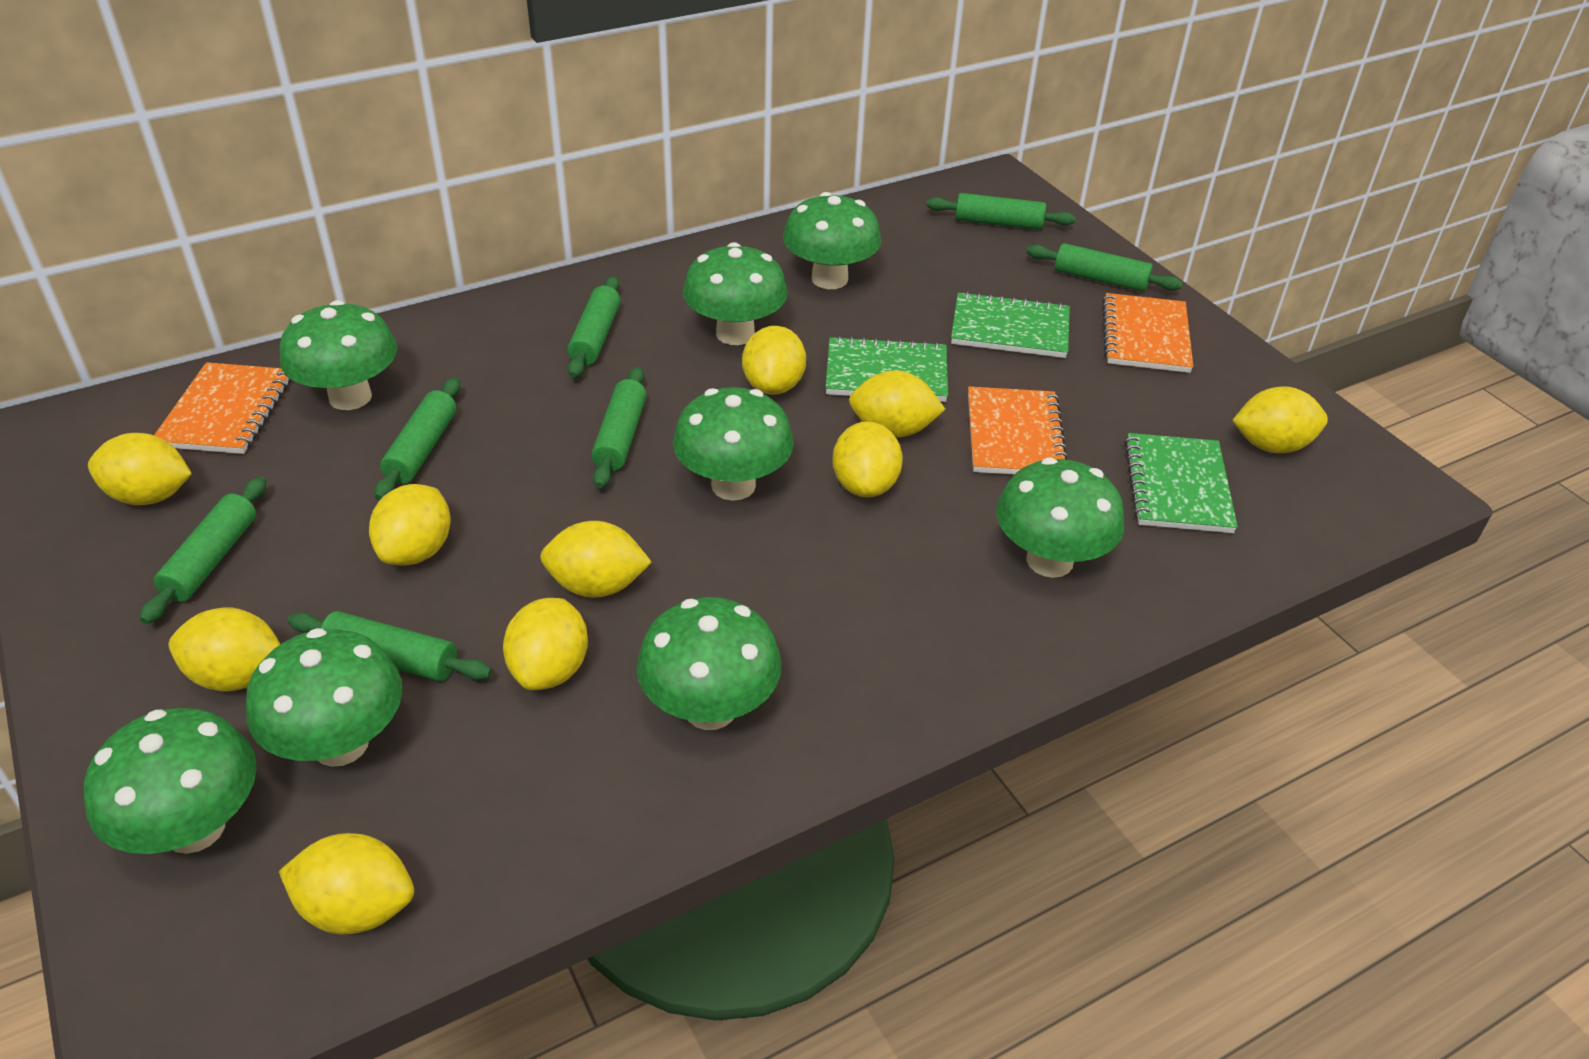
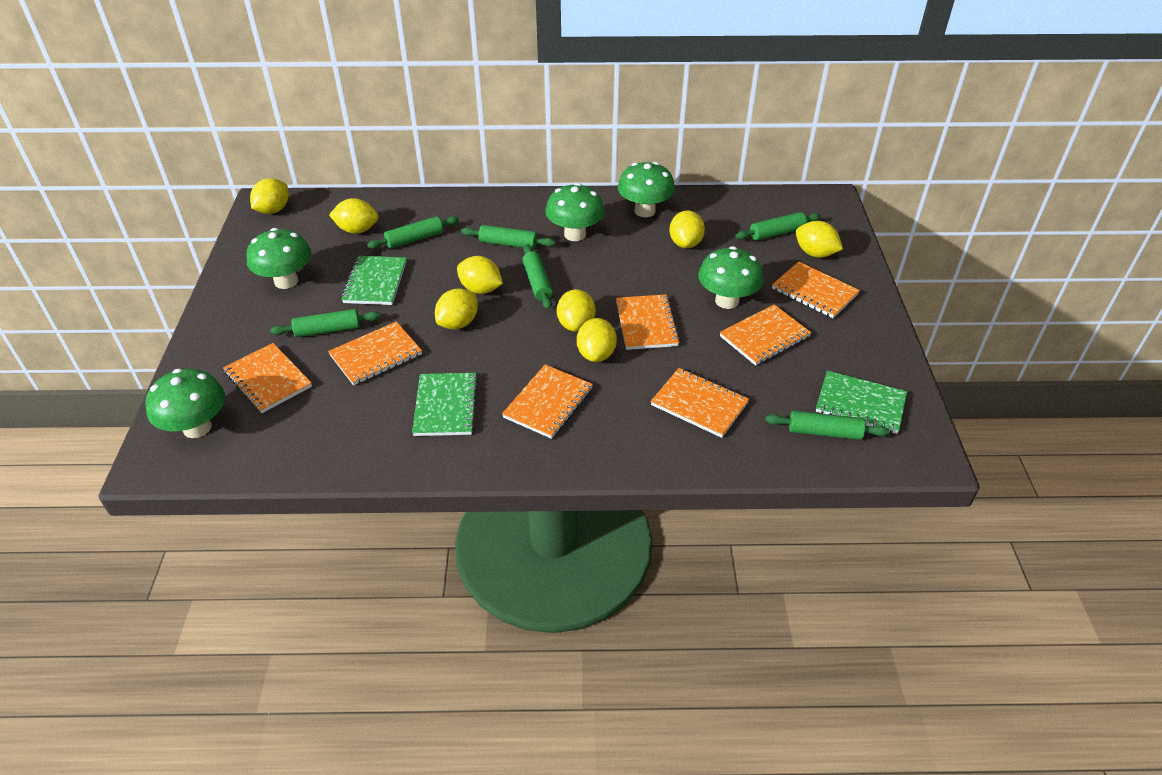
green mushroom: [84,708,257,854] [246,628,402,767] [280,300,397,410] [637,597,782,730] [673,387,794,501] [683,242,788,345] [783,192,881,289] [996,458,1124,578] = 8 -> [145,369,225,438] [247,228,312,289] [545,183,605,241] [618,162,675,217] [698,246,763,309] = 5
green rolling pin: [140,477,266,624] [287,611,492,681] [374,378,461,501] [567,276,621,378] [591,366,647,488] [926,193,1076,230] [1026,243,1183,292] = 7 -> [270,309,381,337] [367,216,459,249] [461,225,556,249] [523,245,553,309] [735,212,821,240] [765,411,889,440] = 6
orange notebook: [154,362,292,454] [968,386,1068,474] [1102,293,1193,373] = 3 -> [223,343,312,413] [328,321,422,386] [502,365,593,439] [616,294,680,350] [651,368,749,438] [720,304,811,366] [772,262,860,318] = 7
yellow lemon: [88,433,192,505] [169,607,280,692] [279,833,414,935] [369,484,451,566] [503,598,588,690] [540,521,652,598] [742,326,806,395] [832,421,903,497] [849,370,946,438] [1232,386,1328,453] = 10 -> [250,178,289,214] [329,198,378,233] [435,288,478,329] [457,256,503,294] [557,289,596,332] [577,318,617,362] [669,210,705,248] [796,221,843,258] = 8

